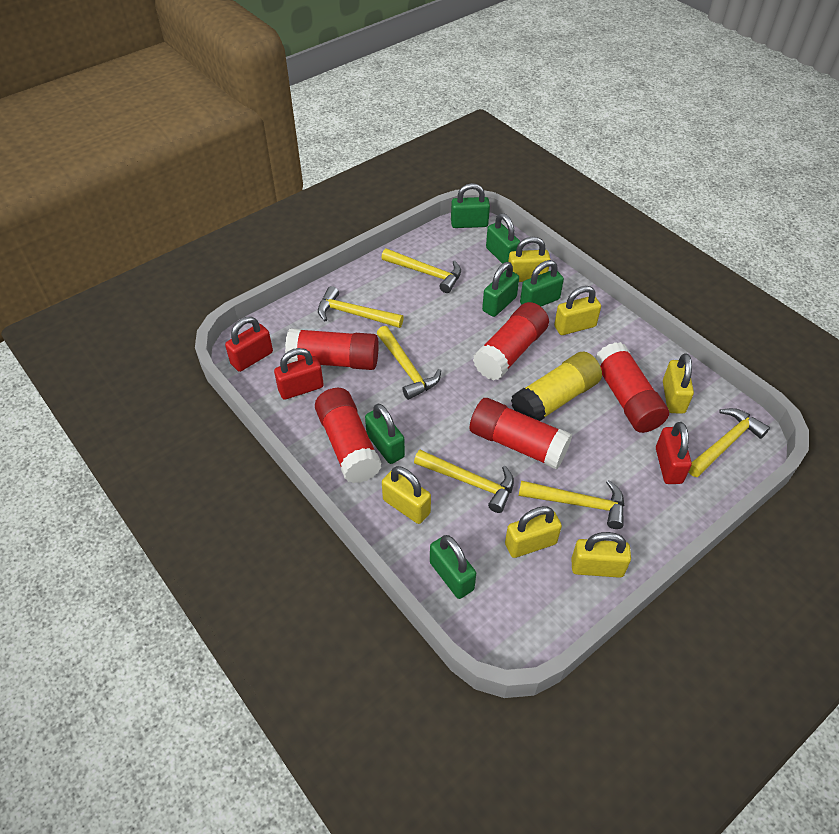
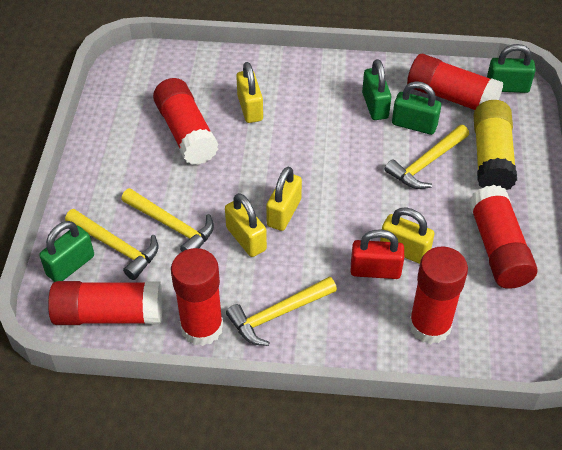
green padlock: [365,404,405,464] [430,535,476,599] [451,183,490,228] [482,262,519,317] [486,213,520,264] [520,260,564,306] = 6 -> [39,221,94,282] [362,59,391,120] [392,81,441,135] [487,44,536,93] = 4
red glue stick: [285,328,379,370] [315,388,382,483] [469,398,572,469] [473,302,549,381] [594,342,669,433] = 5 -> [48,281,163,325] [153,78,218,165] [171,248,223,346] [407,54,504,110] [409,247,468,344] [469,185,537,289] = 6
red padlock: [225,317,273,372] [274,348,324,400] [656,422,692,484] = 3 -> [350,229,404,279] = 1
yellow hammer: [318,286,404,328] [377,326,441,400] [381,248,461,293] [414,450,514,513] [519,480,625,529] [689,408,770,477] = 6 -> [65,209,158,280] [121,188,214,252] [226,277,337,346] [385,125,469,189] = 4
yellow padlock: [382,466,431,524] [505,506,562,558] [508,237,550,282] [554,286,601,335] [571,532,631,578] [663,353,694,414] = 6 -> [225,193,267,257] [236,62,263,123] [266,167,302,231] [380,207,434,264] = 4

